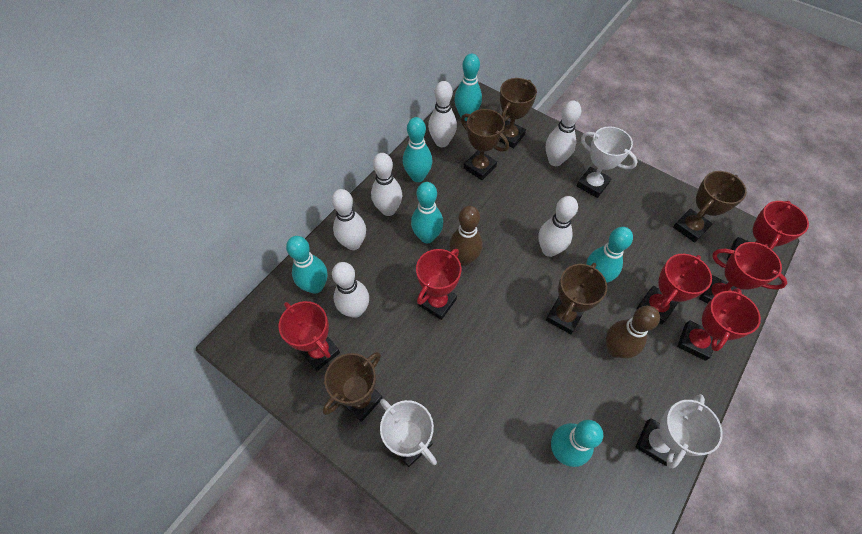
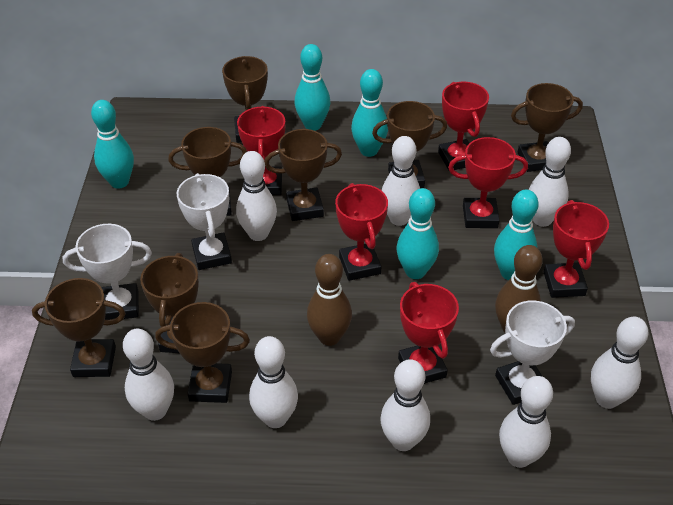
brown trophy: [323,352,383,422] [461,109,509,180] [499,78,537,149] [546,263,607,334] [673,171,747,243] = 5 -> [32,278,126,377] [140,253,199,353] [155,302,250,403] [168,127,247,216] [222,56,268,143] [265,129,342,221] [372,101,447,188] [511,83,583,172] = 8
turquoise bowling pin: [286,236,327,294] [403,117,432,182] [411,182,443,243] [454,53,482,121] [551,420,603,467] [586,227,633,283] = 6 -> [91,100,134,189] [294,44,330,131] [351,69,388,157] [397,188,439,279] [494,190,539,280] = 5
white bowling pin: [331,189,366,250] [332,262,369,318] [371,153,402,216] [428,81,457,147] [538,196,578,257] [546,101,581,166] = 6 -> [123,329,174,421] [236,151,277,241] [249,336,298,428] [380,359,430,451] [382,136,420,226] [499,376,553,468] [529,137,571,227] [591,317,648,409] = 8

